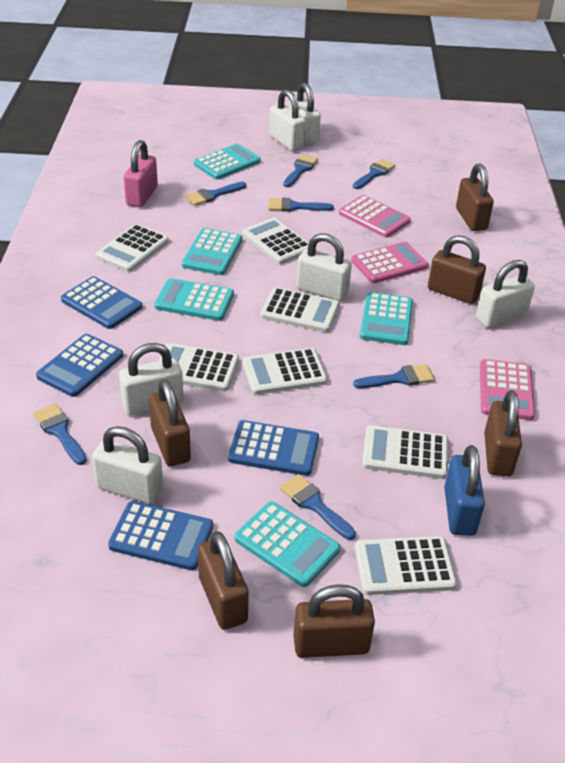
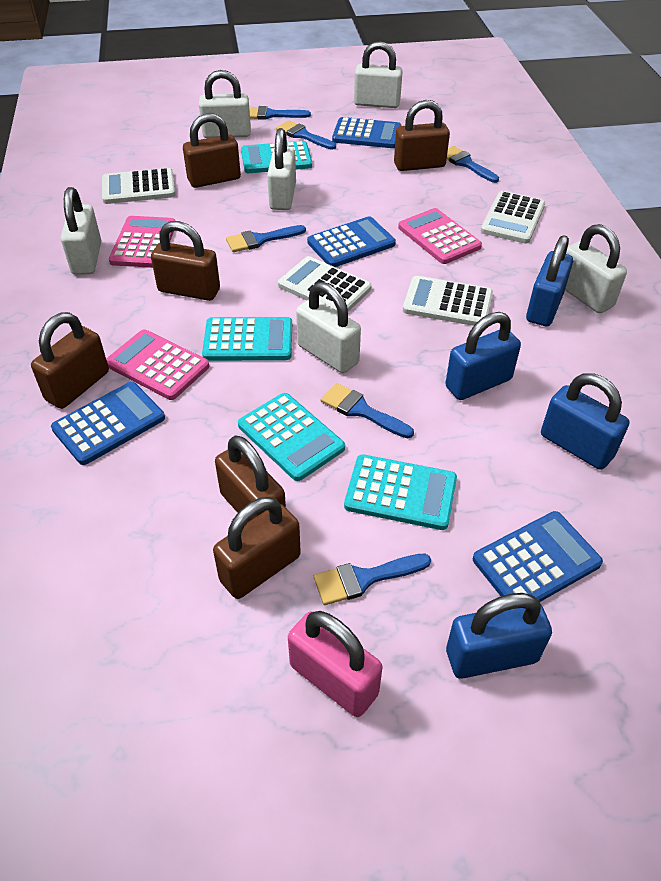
blue brush: [33,404,87,465] [186,182,246,206] [268,198,334,212] [280,474,356,540] [283,154,318,187] [353,159,395,189] [353,364,435,388] = 7 -> [226,225,306,252] [249,106,311,119] [276,120,336,150] [314,554,431,605] [321,383,414,438] [447,146,499,183] = 6
blue padlock: [444,445,485,536] = 1 -> [445,312,521,400] [446,593,552,679] [526,235,573,326] [541,373,630,470] = 4
turquoise calculator: [154,278,234,321] [182,228,242,275] [194,144,261,180] [235,502,340,587] [360,292,413,345] = 5 -> [202,317,292,361] [238,393,345,481] [241,141,312,173] [344,455,457,530] = 4
white calculator: [96,224,169,272] [159,343,239,391] [242,218,309,264] [243,348,327,395] [260,287,340,332] [355,536,457,595] [362,425,448,479] = 7 -> [102,168,175,204] [278,256,372,312] [403,276,493,326] [480,191,545,244] = 4

